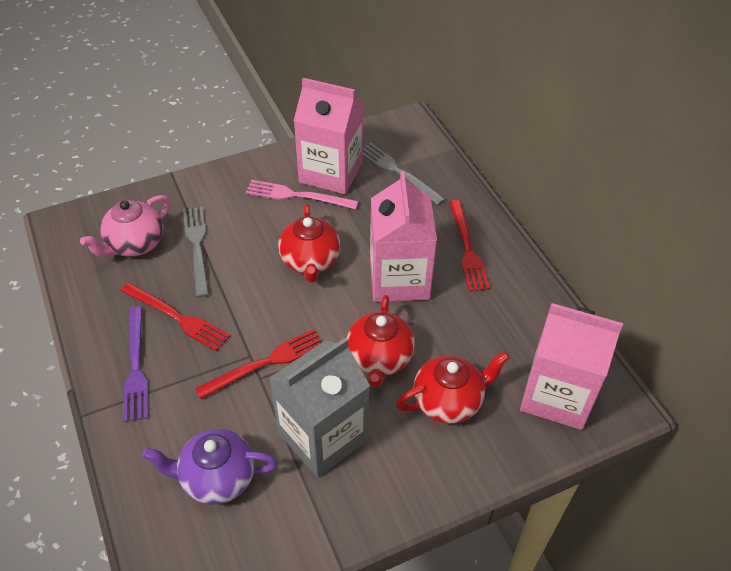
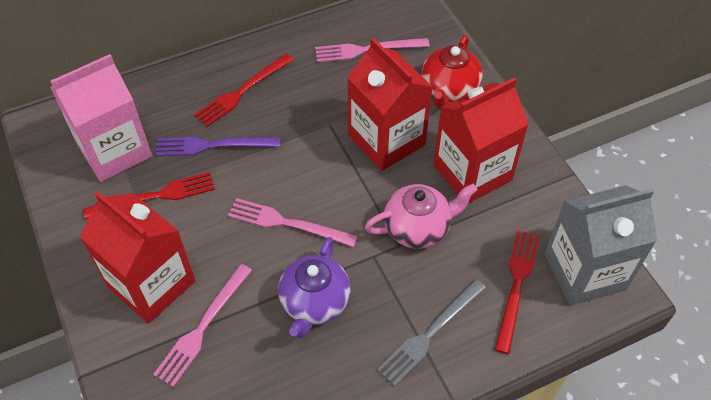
grey fork: [183,207,209,297] [363,142,445,205] = 2 -> [377,279,486,386] = 1
pink carton: [294,78,364,194] [370,171,437,302] [520,303,623,430] = 3 -> [50,54,152,182] = 1
pink fork: [245,180,359,209] = 1 -> [153,264,252,387] [228,198,358,247] [315,38,430,62] = 3
red carton: none = 0 -> [80,191,195,324] [347,38,433,171] [433,77,529,204] = 3
red teapot: [278,204,341,283] [347,295,415,388] [396,351,510,424] = 3 -> [422,35,483,108] = 1

